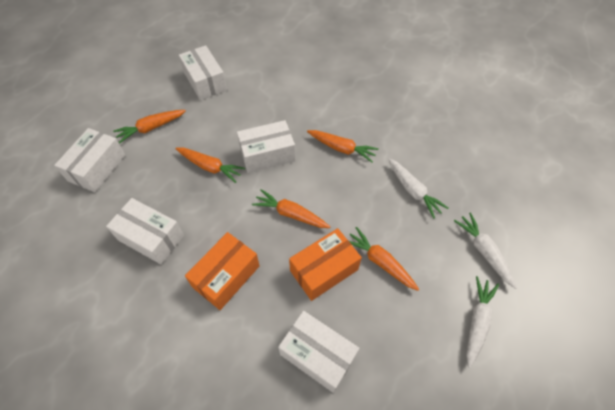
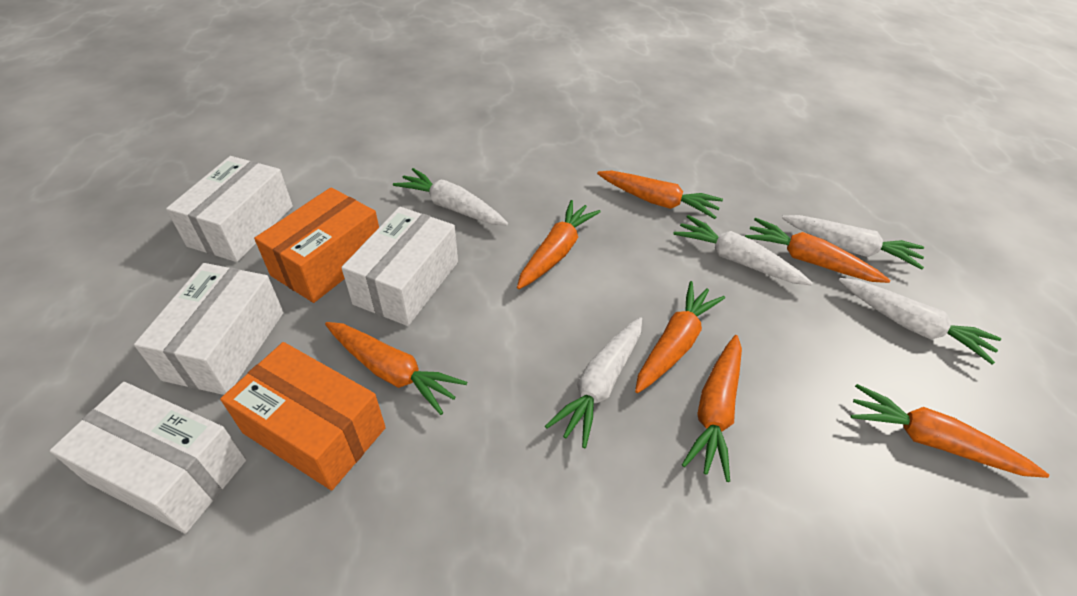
orange carrot: [113,110,186,144] [175,148,245,183] [252,189,330,228] [307,130,379,163] [349,227,419,291] = 5 -> [325,322,467,415] [517,200,601,289] [597,170,723,219] [635,281,725,393] [682,335,742,482] [745,218,891,283] [850,384,1049,478] = 7
white box: [54,128,126,192] [106,198,184,264] [179,45,227,100] [237,120,295,173] [278,311,359,393] = 5 -> [50,382,246,534] [134,263,284,395] [166,156,293,262] [341,207,458,326] = 4
white carrot: [388,158,449,219] [454,213,517,289] [466,276,499,368] = 3 -> [393,168,508,225] [545,317,642,448] [673,215,813,285] [782,215,924,270] [838,278,1001,364] = 5

